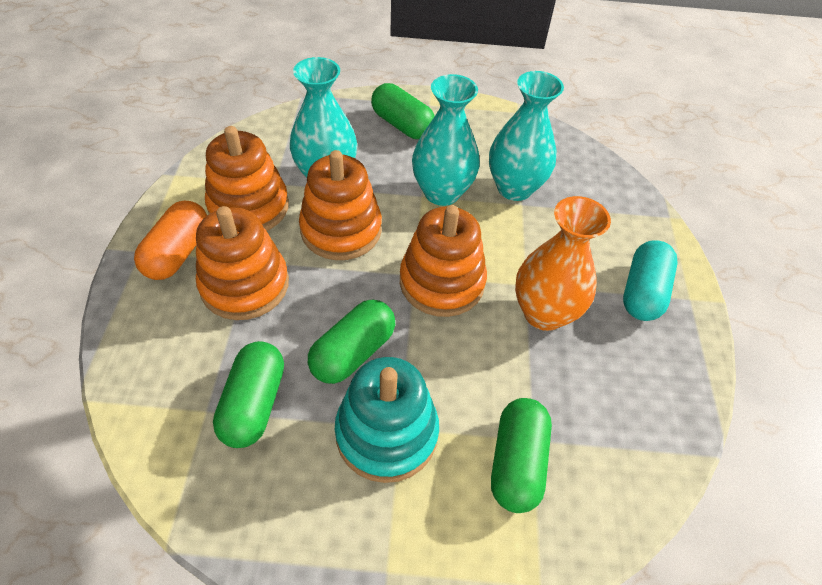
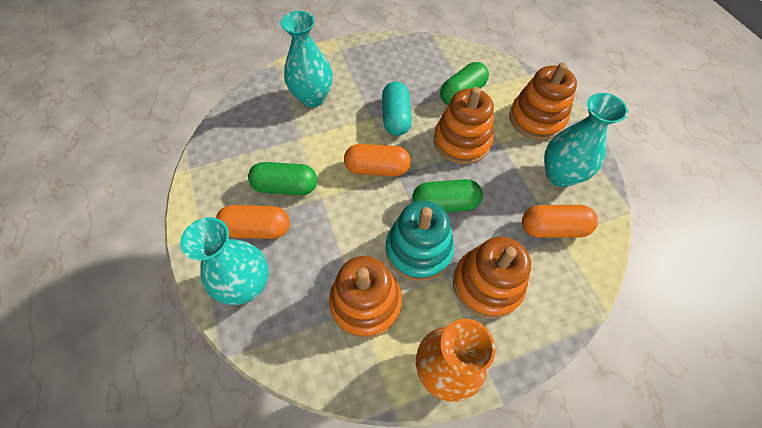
green capsule: [213,341,284,448] [308,300,395,384] [371,83,435,139] [491,398,552,513] = 4 -> [248,162,317,195] [412,179,483,213] [440,62,489,105] = 3
orange capsule: [134,200,207,280] = 1 -> [216,205,290,239] [344,144,411,176] [522,205,598,238] = 3

